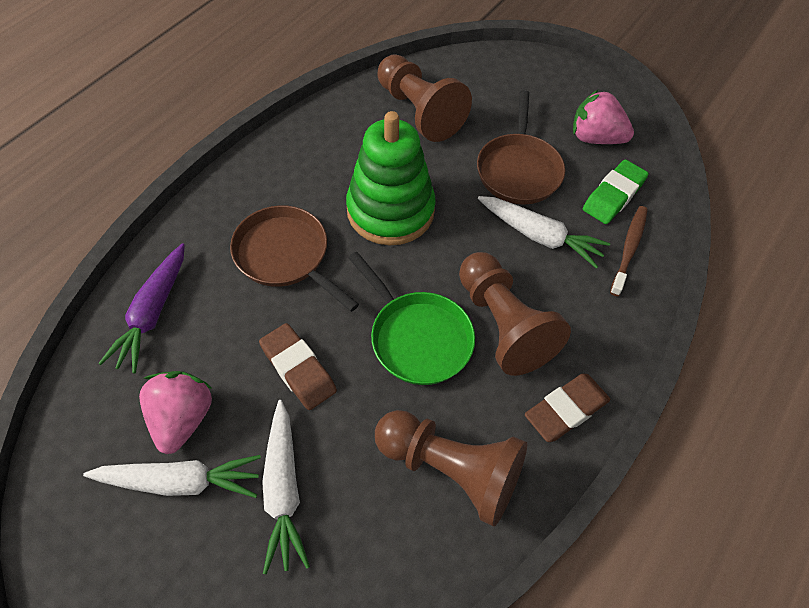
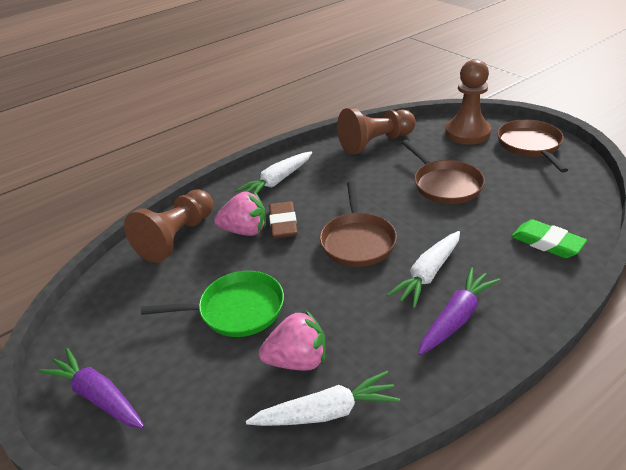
brown eraser: [259,323,337,410] [525,374,610,442] = 2 -> [269,201,298,238] = 1
brown pan: [230,205,359,312] [477,90,565,205] = 2 -> [320,181,397,267] [402,140,485,204] [497,119,568,173] = 3
brown toothbrush: [610,206,648,296] = 1 -> none = 0
green stacking toy: [346,111,436,245] = 1 -> none = 0
purple carrot: [98,243,185,373] = 1 -> [39,348,144,429] [418,267,500,355] = 2

